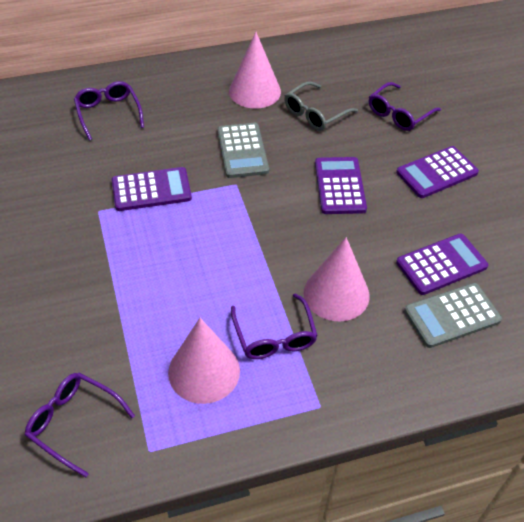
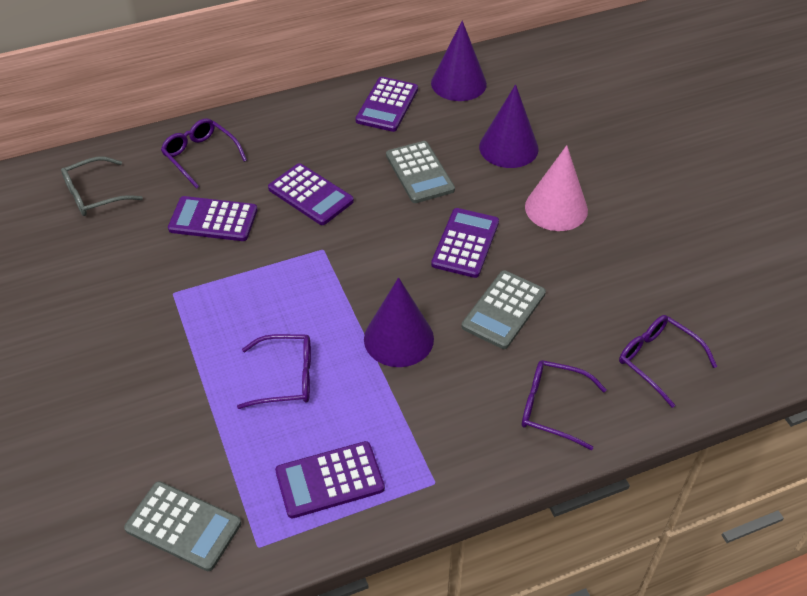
grey calculator: [218,123,269,178] [404,283,502,348] = 2 -> [124,481,241,571] [386,141,455,203] [462,270,546,349] = 3
pink cone: [168,318,240,404] [229,32,281,109] [304,237,370,321] = 3 -> [525,145,588,231] = 1
purple calculator: [112,167,192,211] [315,157,367,214] [396,146,479,198] [396,234,488,295] = 4 -> [168,196,258,241] [268,163,354,225] [275,441,385,518] [356,77,418,132] [431,208,499,278] = 5
purple cone: none = 0 -> [364,277,434,367] [431,21,487,101] [479,84,539,168] = 3

